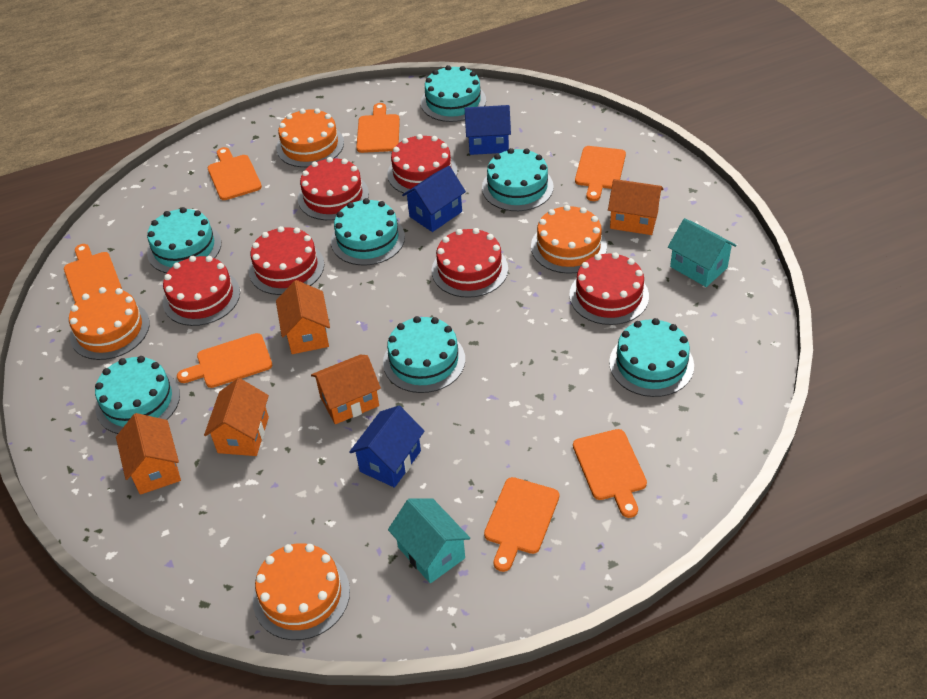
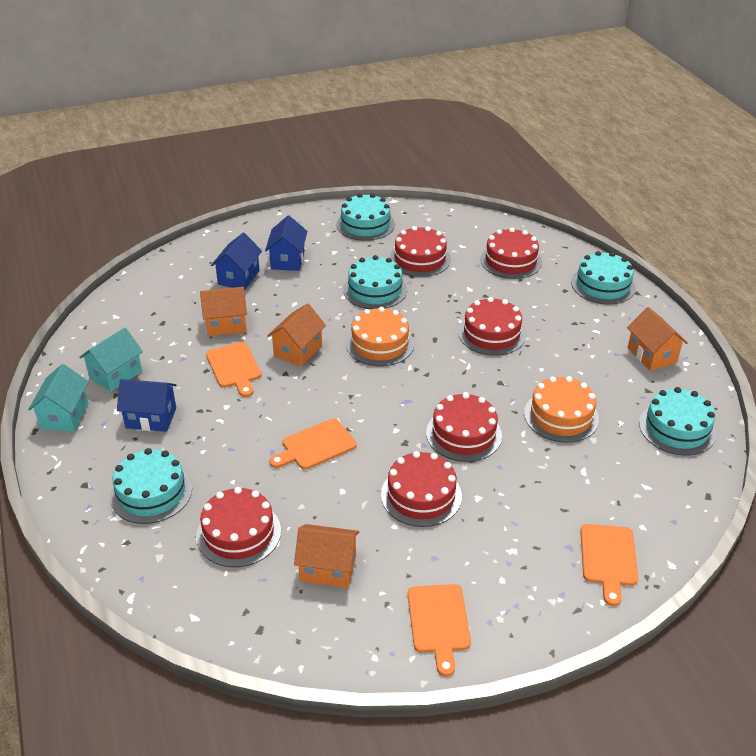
orange cake: [69,287,150,360] [253,543,350,640] [276,108,344,167] [531,205,607,274] = 4 -> [346,307,414,366] [524,376,599,443] = 2
orange cutting board: [64,244,122,303] [177,333,272,388] [208,147,262,200] [356,103,400,153] [484,477,559,572] [573,429,647,518] [575,146,626,201] = 7 -> [206,342,262,397] [269,418,357,470] [407,584,471,677] [580,524,638,606] = 4
orange house: [116,413,181,495] [204,378,269,456] [276,280,330,354] [311,355,381,424] [608,179,664,235] = 5 -> [200,287,247,336] [267,303,326,367] [294,524,360,588] [627,307,688,371] = 4
turquoise cake: [95,356,180,434] [147,207,221,273] [331,198,405,265] [383,316,465,393] [421,65,486,122] [482,148,554,211] [609,318,694,397] = 7 -> [110,448,192,524] [337,193,395,241] [343,255,407,309] [571,251,636,304] [639,387,716,455] = 5

